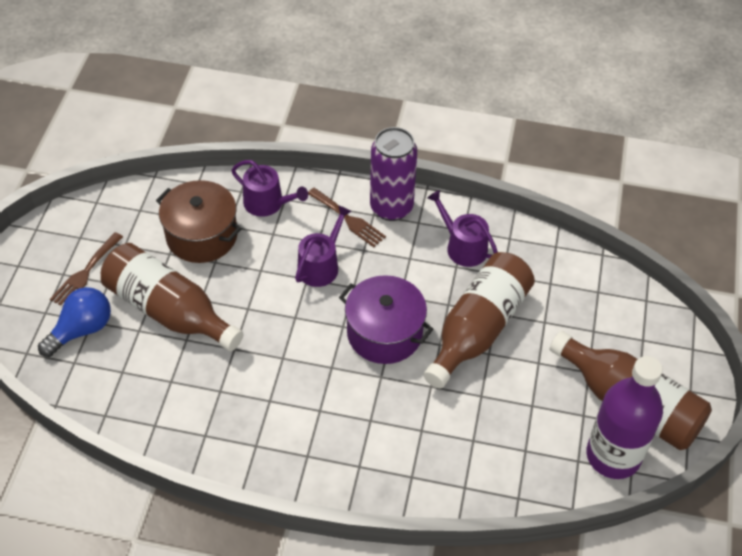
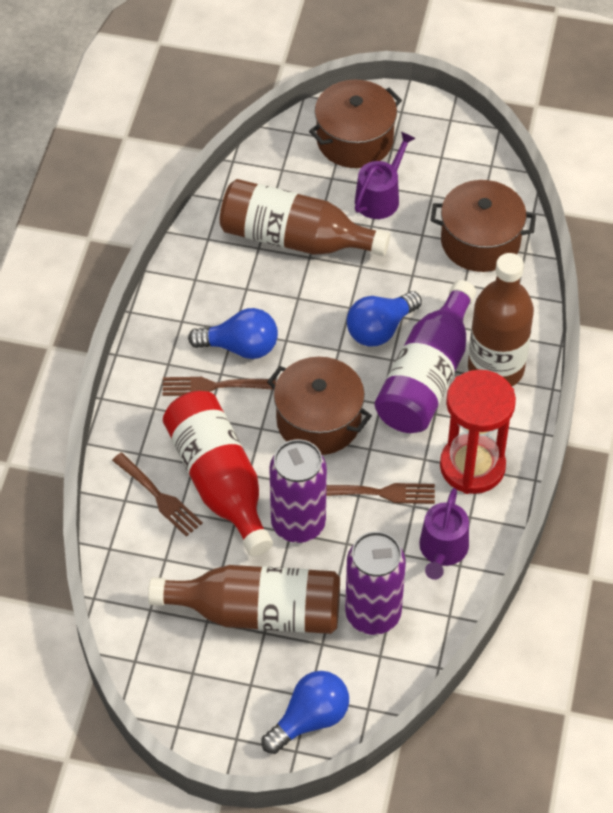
blue light bulb: [38,287,111,357] = 1 -> [188,308,278,359] [261,671,349,754] [347,291,422,347] = 3
brown fork: [50,232,123,306] [308,188,386,247] = 2 -> [112,453,203,537] [163,377,276,396] [326,483,435,504] = 3
brown pot: [156,180,242,263] = 1 -> [267,357,372,455] [309,80,402,168] [431,180,536,272] = 3
purple can: [370,127,417,221] = 1 -> [269,439,327,543] [345,531,406,635] = 2
purple pot: [339,275,433,364] = 1 -> none = 0
purple watering can: [231,160,308,217] [295,205,352,287] [428,190,498,267] = 3 -> [355,132,416,219] [419,488,469,580] = 2
red bottle: none = 0 -> [163,391,273,556] = 1
red hourglass: none = 0 -> [440,370,516,494] = 1

